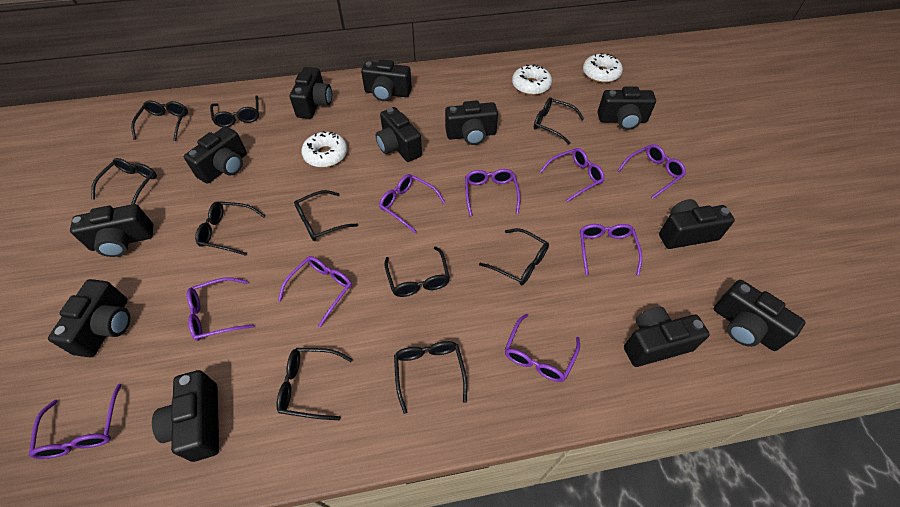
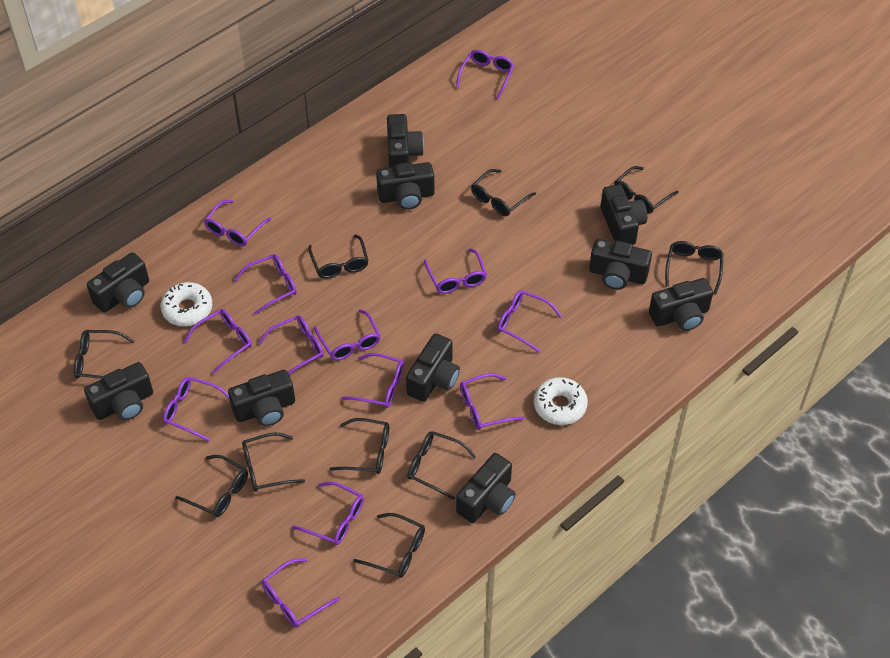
black camera: [48,279,130,357] [70,204,153,257] [152,370,219,462] [184,126,247,184] [290,67,332,119] [361,59,412,101] [376,107,422,162] [445,100,498,145] [598,87,656,130] [624,307,710,367] [659,199,735,249] [714,280,806,351] = 12 -> [84,362,153,420] [87,252,149,313] [228,370,295,426] [376,162,434,210] [387,114,424,168] [406,333,460,402] [456,453,515,523] [589,239,652,290] [601,184,647,245] [649,278,713,331] = 10
purple glasses: [29,384,122,459] [187,277,254,341] [278,256,352,327] [379,174,445,233] [465,169,520,216] [505,313,580,382] [540,148,605,202] [580,224,642,275] [617,144,686,199] = 9 -> [163,377,230,442] [184,309,252,375] [204,200,271,246] [234,254,297,315] [258,315,324,374] [262,558,340,627] [292,482,364,545] [314,309,381,360] [341,353,404,408] [424,248,487,294] [456,50,514,99] [460,373,525,430] [497,290,562,353] = 13
white donut: [301,131,348,167] [512,64,552,95] [583,53,623,83] = 3 -> [160,282,212,326] [534,377,588,425] = 2

